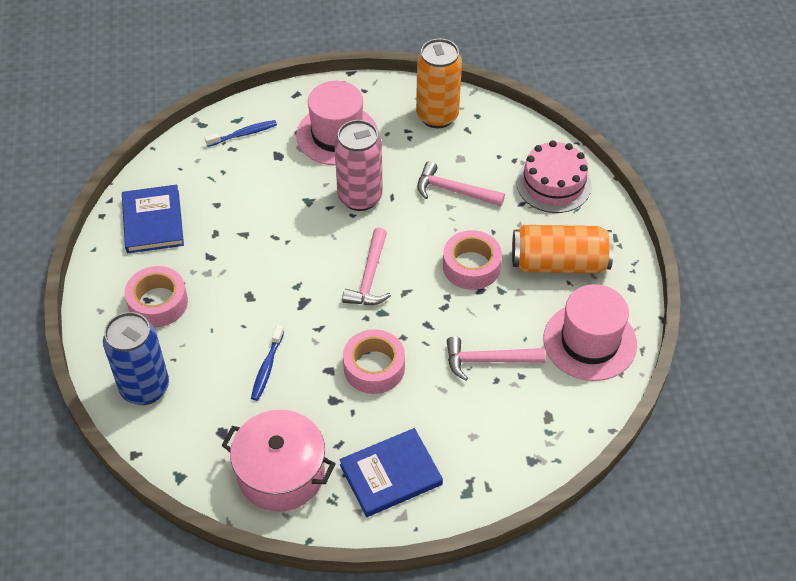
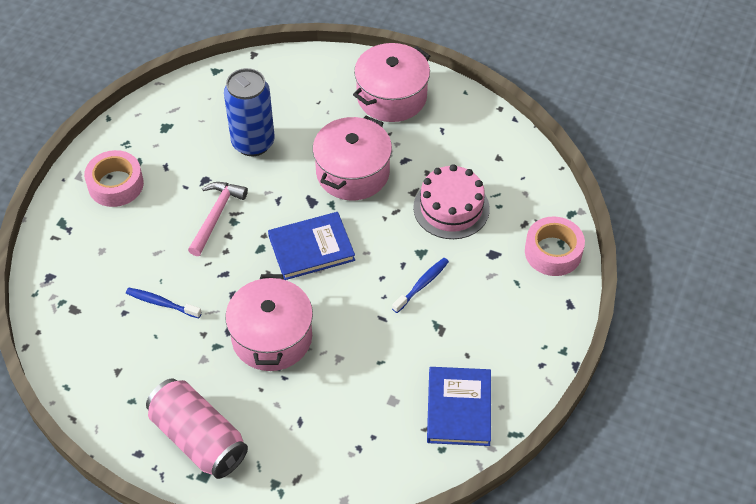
orange can: [416,39,462,128] [512,225,614,273] = 2 -> none = 0
pink hammer: [342,228,391,305] [417,161,505,206] [447,336,546,381] = 3 -> [188,182,248,256] = 1
pink hat: [296,81,378,166] [543,284,637,381] = 2 -> none = 0
pink pot: [221,410,335,512] = 1 -> [225,274,313,371] [313,116,392,200] [353,43,430,122] = 3
pink tape: [125,266,188,327] [343,329,405,394] [443,230,502,290] = 3 -> [84,150,144,207] [525,216,585,276] = 2

